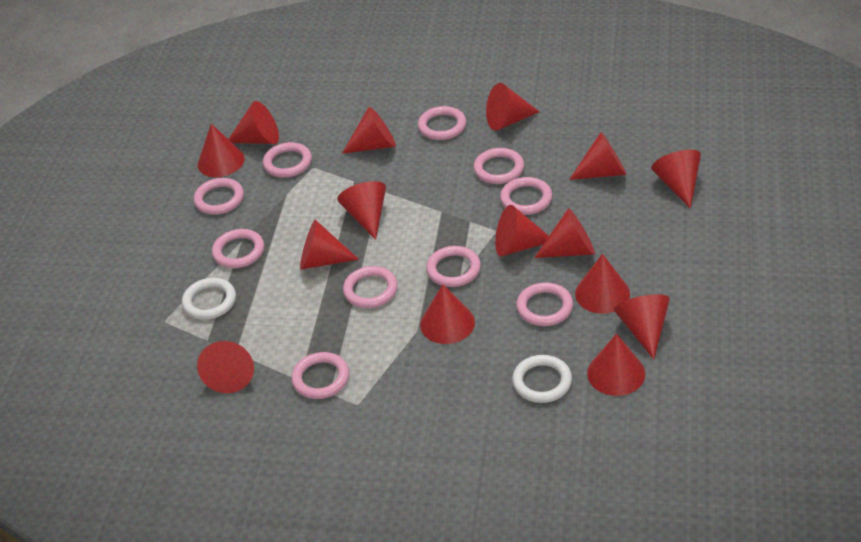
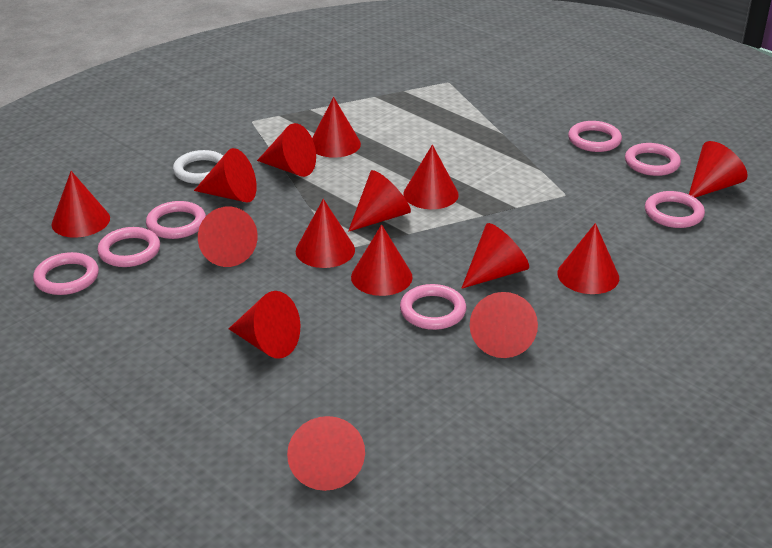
pink ring: [193,178,244,215] [212,229,264,268] [263,142,312,178] [291,352,349,399] [343,266,398,308] [418,106,466,140] [426,246,481,287] [474,148,524,184] [500,177,552,215] [516,282,573,326] = 10 -> [33,252,99,295] [97,227,160,267] [146,201,206,239] [400,284,466,330] [568,121,622,152] [625,143,681,176] [645,191,705,228] = 7
white ring: [182,278,236,320] [512,355,572,403] = 2 -> [173,150,223,184] = 1

